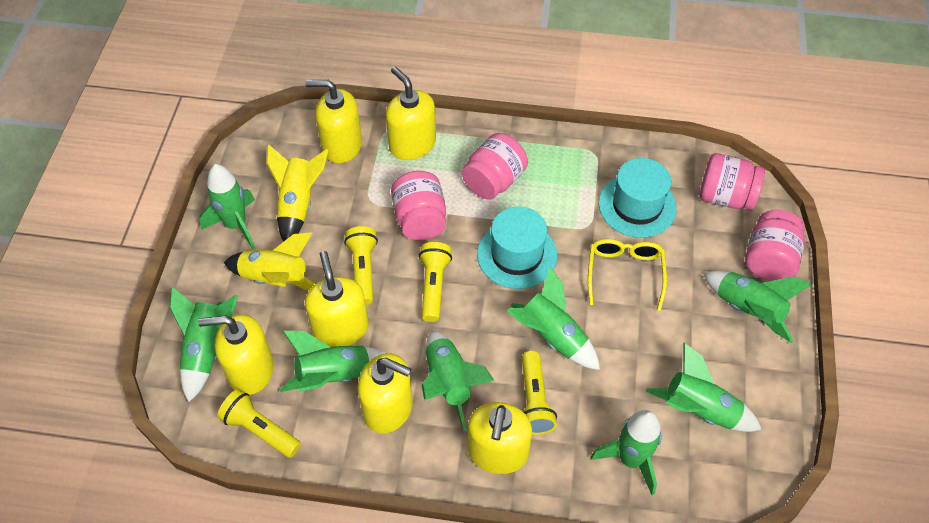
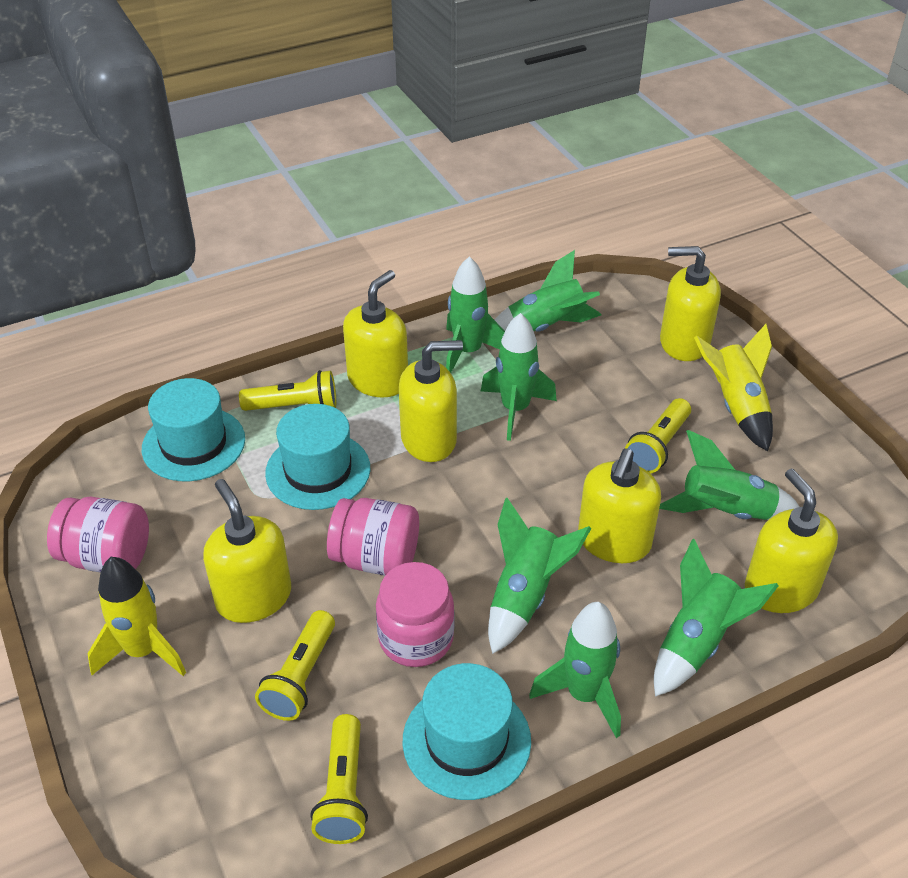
green rocket: [170,287,238,402] [199,164,255,249] [280,331,386,392] [421,331,495,431] [506,267,600,370] [591,410,662,495] [646,343,762,432] [703,271,812,343] = 8 -> [446,256,505,373] [481,313,557,441] [488,498,591,654] [494,250,601,332] [529,602,621,738] [654,539,779,697] [659,430,799,520] = 7
pink jar: [391,171,446,240] [462,133,528,200] [700,153,765,210] [745,210,805,281] = 4 -> [47,497,149,573] [327,498,419,576] [376,562,454,667] = 3
turquoise hat: [477,207,557,289] [599,158,677,238] = 2 -> [142,378,245,481] [265,404,370,510] [403,663,531,800] = 3
yellow glasses: [588,239,667,311] = 1 -> none = 0

